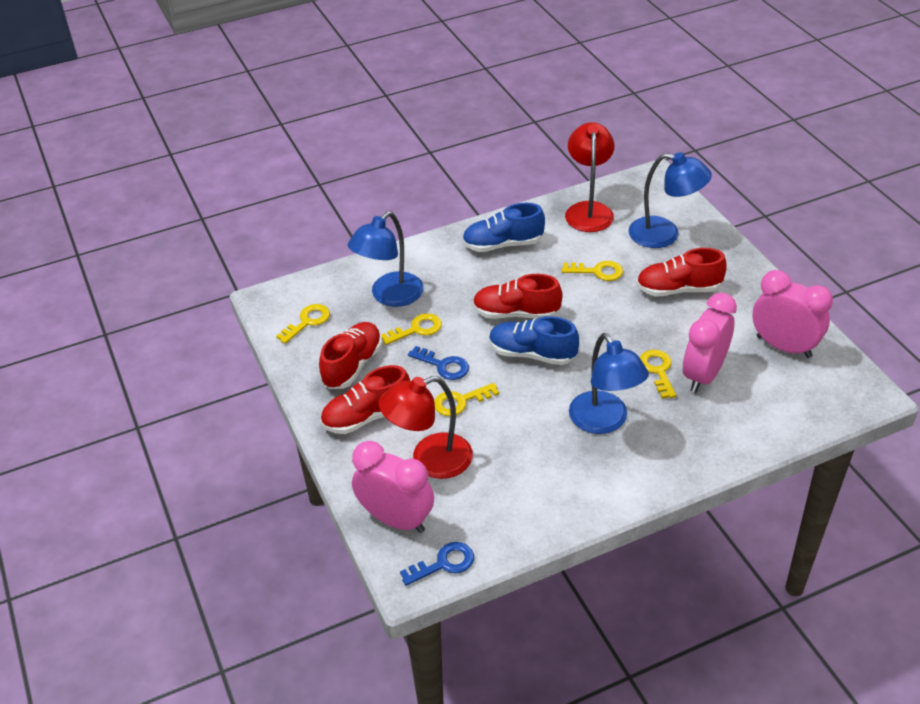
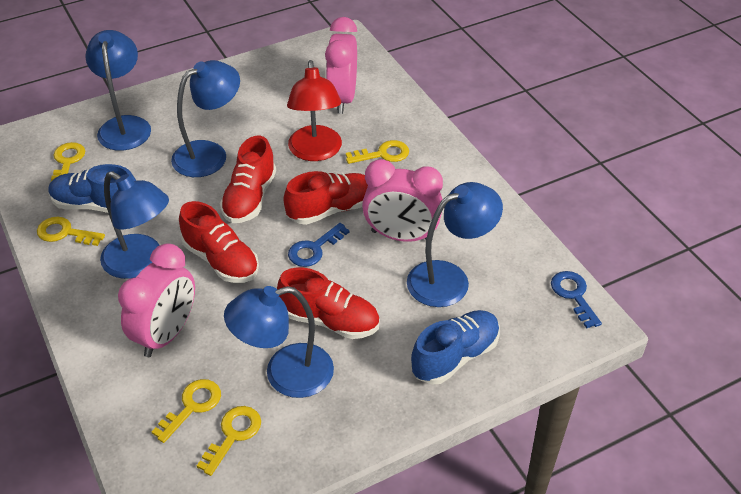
blue lamp: [348,212,424,307] [569,333,649,434] [629,152,712,248] = 3 -> [85,30,151,151] [100,171,169,279] [171,60,240,177] [224,286,334,398] [407,182,503,307] = 5
red lamp: [379,376,473,479] [565,122,615,232] = 2 -> [287,60,342,161] = 1

